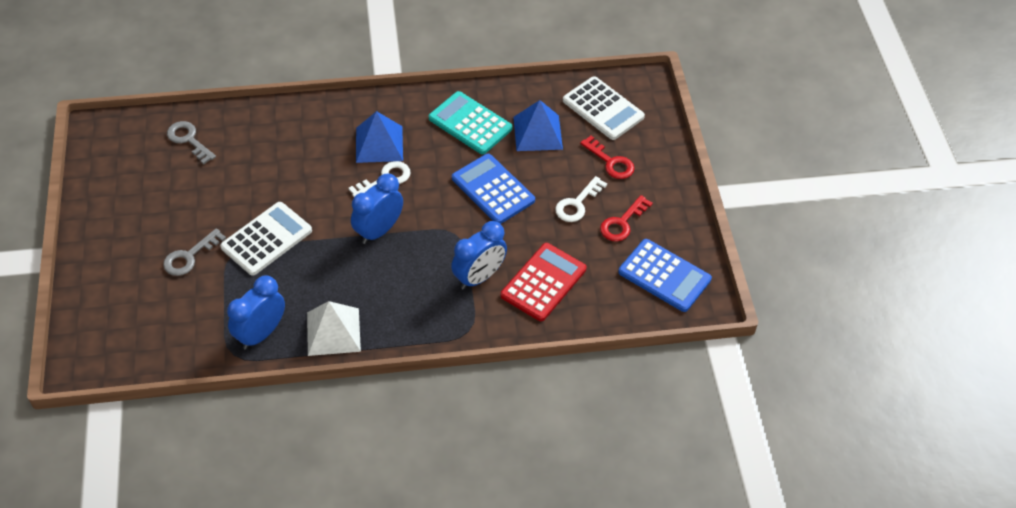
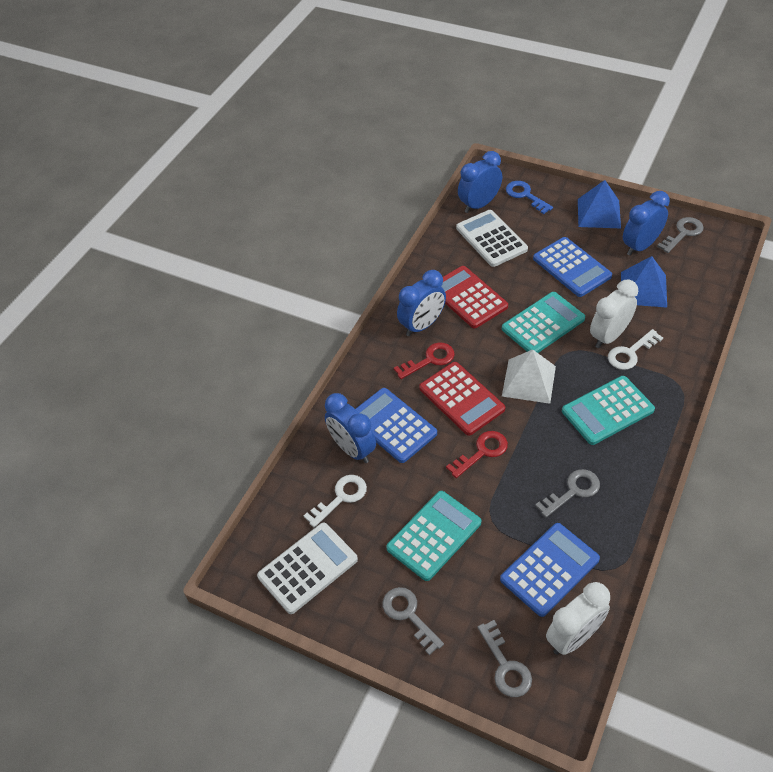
blue calculator: [452,154,535,224] [618,239,712,312] = 2 -> [356,388,437,463] [500,523,600,617] [533,237,612,297] = 3
blue clock: [227,276,285,350] [351,174,403,244] [451,221,507,290] = 3 -> [325,393,376,463] [397,270,446,336] [458,151,502,213] [623,191,670,256] = 4
blue key: none = 0 -> [506,181,553,214] = 1
grey key: [163,228,226,276] [167,121,216,164] = 2 -> [383,587,444,655] [477,620,532,697] [535,469,600,518] [657,217,704,253] = 4
red calculator: [501,243,586,321] = 1 -> [419,362,505,436] [441,266,508,328] = 2
turquoise calculator: [429,91,512,154] = 1 -> [386,491,481,581] [502,292,585,353] [562,376,655,445] = 3
white clock: none = 0 -> [546,582,610,655] [590,280,638,348] = 2

